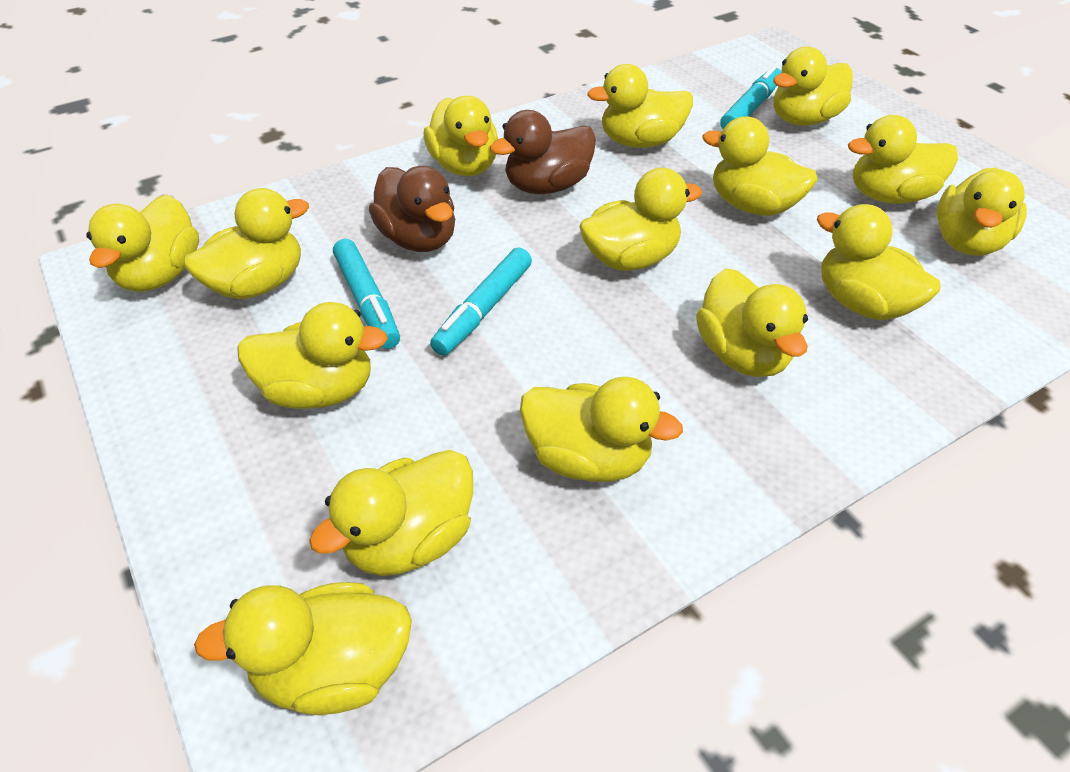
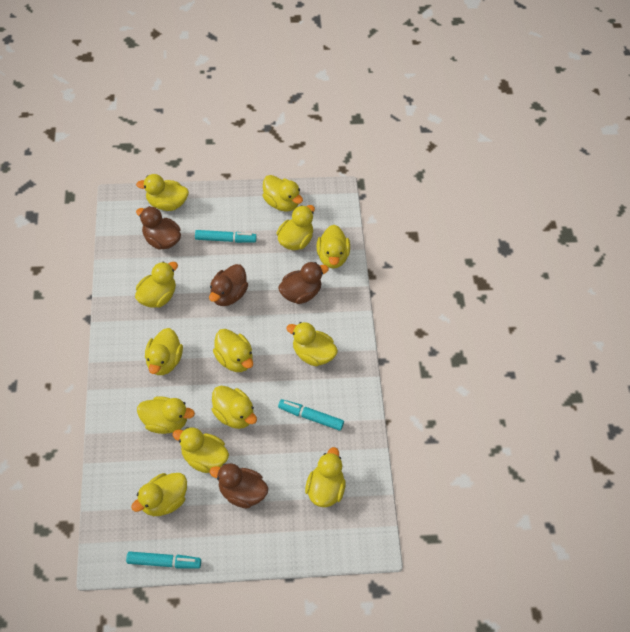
brown duck: [369,166,455,252] [490,110,596,194] = 2 -> [136,206,181,250] [209,264,248,306] [210,463,268,509] [278,262,329,304] = 4
yellow duck: [86,194,199,292] [184,188,309,299] [194,582,412,715] [237,302,388,409] [309,450,473,576] [424,96,498,176] [520,377,683,482] [579,168,702,271] [587,64,693,148] [696,268,808,377] [703,116,818,216] [773,46,853,126] [817,204,941,320] [848,115,958,204] [936,168,1027,256] = 15 -> [131,473,187,516] [135,262,178,308] [136,174,189,211] [137,396,195,434] [145,328,183,375] [173,427,229,473] [212,386,257,429] [213,329,253,372] [263,175,303,212] [276,205,315,250] [286,322,338,366] [305,447,346,507] [316,225,350,268] = 13

